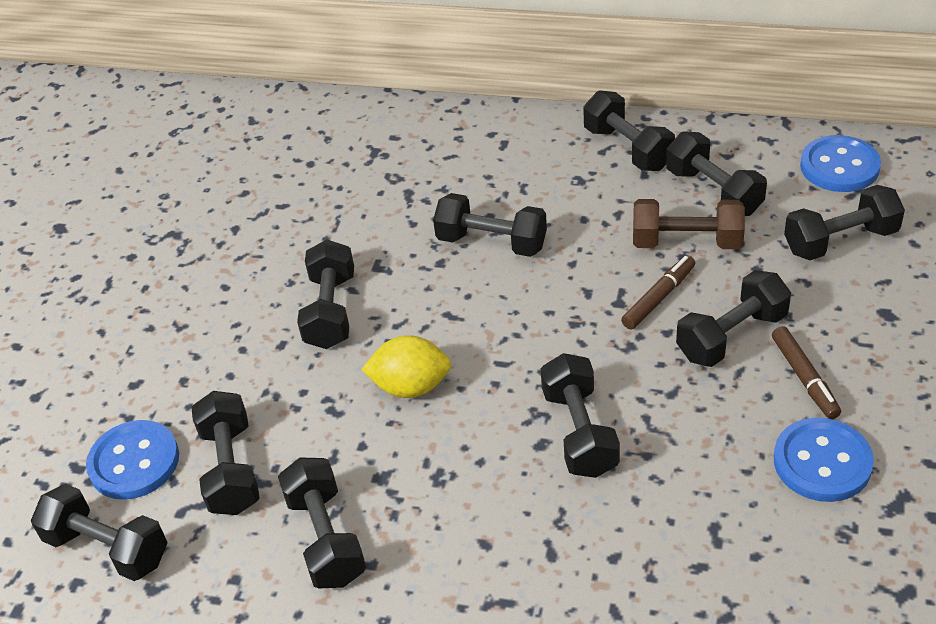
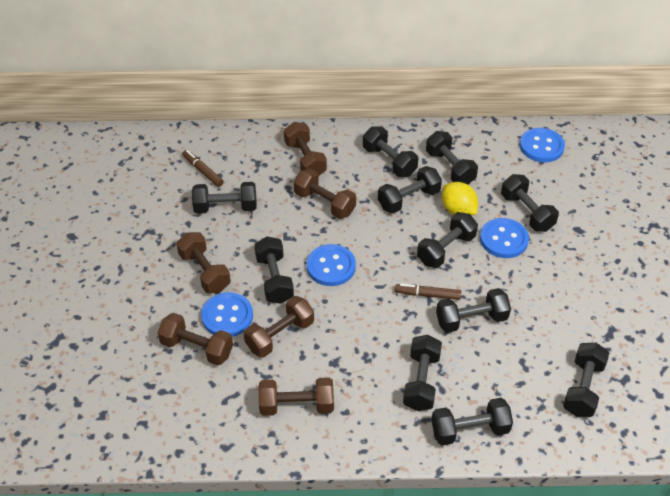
black dumbbell: [31,484,168,581] [191,391,260,515] [278,458,366,588] [297,240,354,349] [433,193,547,257] [541,353,620,478] [583,90,675,171] [666,131,767,216] [676,270,791,367] [784,185,905,260] = 10 -> [192,182,257,214] [254,236,294,304] [363,126,418,177] [378,166,442,213] [403,335,442,411] [417,212,478,268] [426,131,478,184] [431,398,513,445] [436,288,511,333] [501,174,559,232] [563,343,609,417] = 11
blue button: [86,420,179,500] [774,418,874,502] [800,135,881,192] = 3 -> [201,292,253,337] [307,244,356,286] [480,218,529,258] [520,128,565,162] = 4
brown dumbbell: [633,199,745,249] = 1 -> [157,313,233,365] [176,232,231,293] [244,296,314,358] [259,377,334,416] [284,122,327,176] [294,169,356,219] = 6

